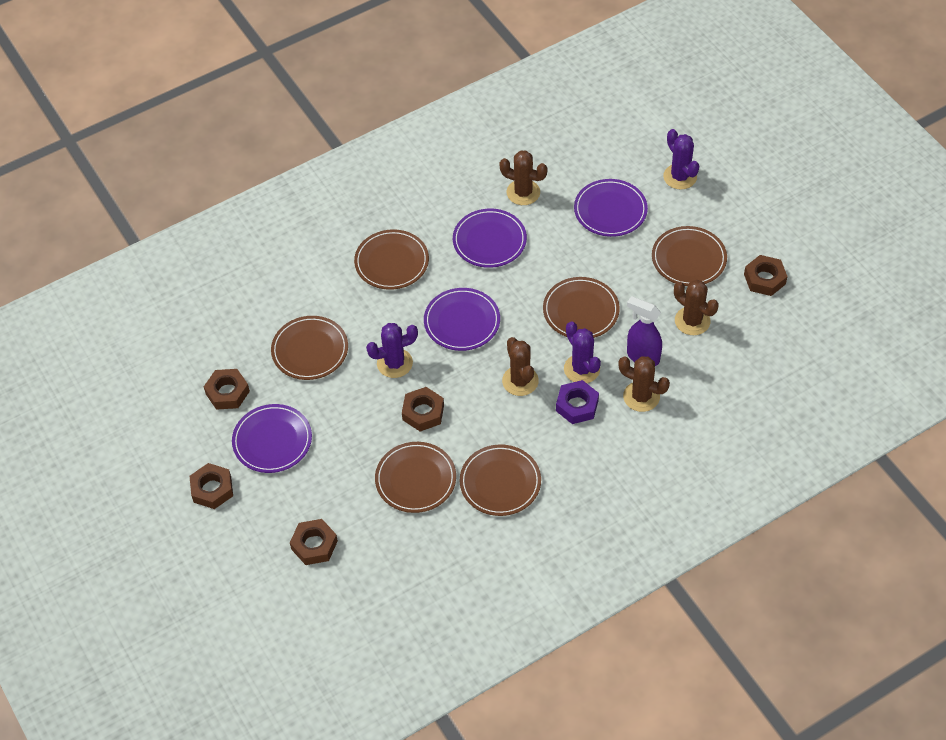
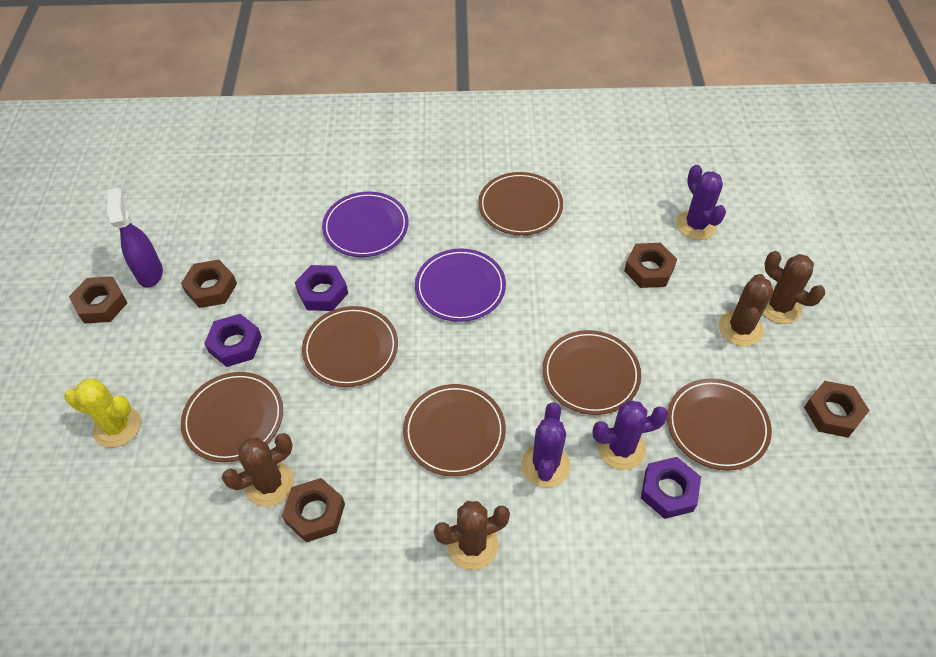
purple nut: [556,380,599,424] = 1 -> [204,314,262,367] [295,265,348,311] [641,457,701,519] = 3
purple plate: [232,404,312,473] [424,288,500,351] [453,209,527,268] [574,179,648,237] = 4 -> [322,192,409,257] [415,248,506,322] = 2
yellow cactus: none = 0 -> [64,378,141,448] = 1

